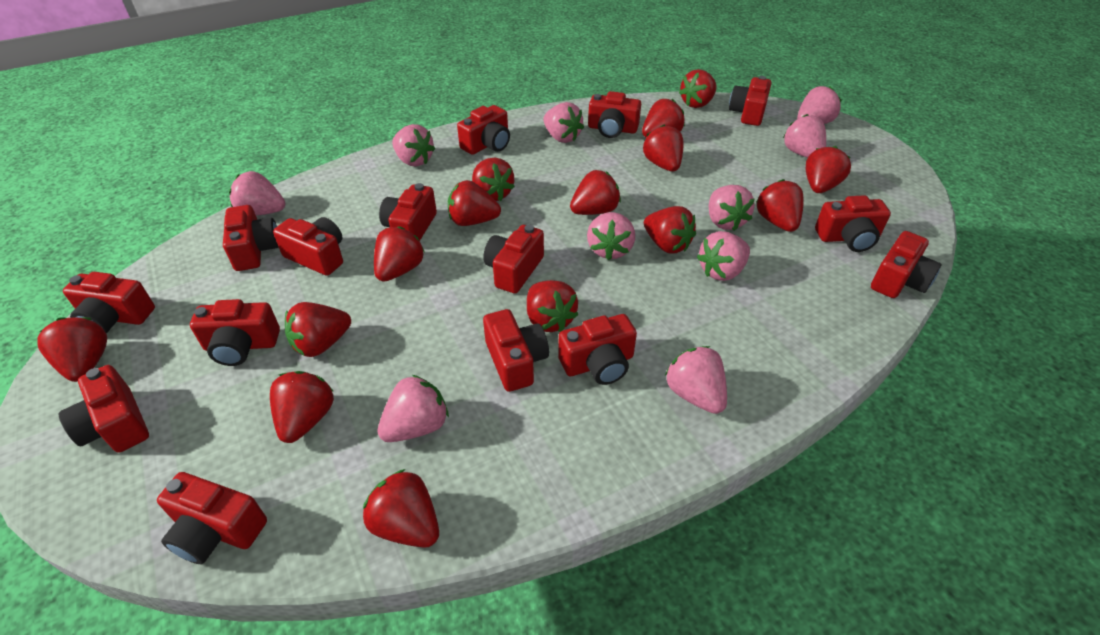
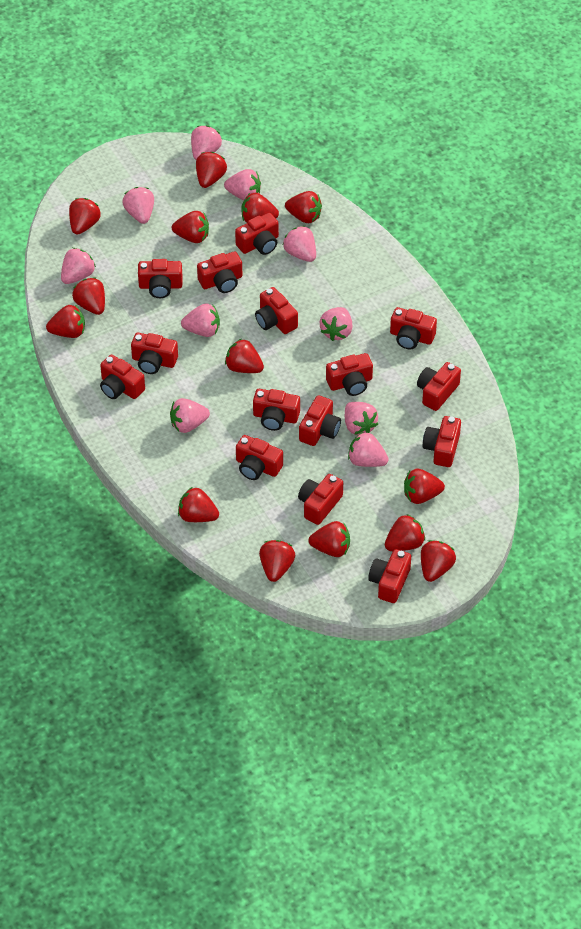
red strawberry: [37,317,107,382] [270,371,334,443] [285,302,351,357] [363,469,439,548] [374,226,425,282] [448,180,501,226] [472,158,515,201] [527,280,578,332] [570,170,621,215] [642,99,685,137] [643,125,684,171] [644,206,696,254] [679,69,717,108] [756,179,804,232] [806,146,851,193] = 15 -> [46,305,85,338] [69,198,101,235] [72,277,105,315] [172,211,209,243] [178,487,219,522] [196,152,227,188] [225,339,264,373] [241,193,279,223] [259,540,295,582] [285,191,322,223] [308,521,350,557] [385,514,425,551] [404,469,445,504] [421,540,456,582] = 14

